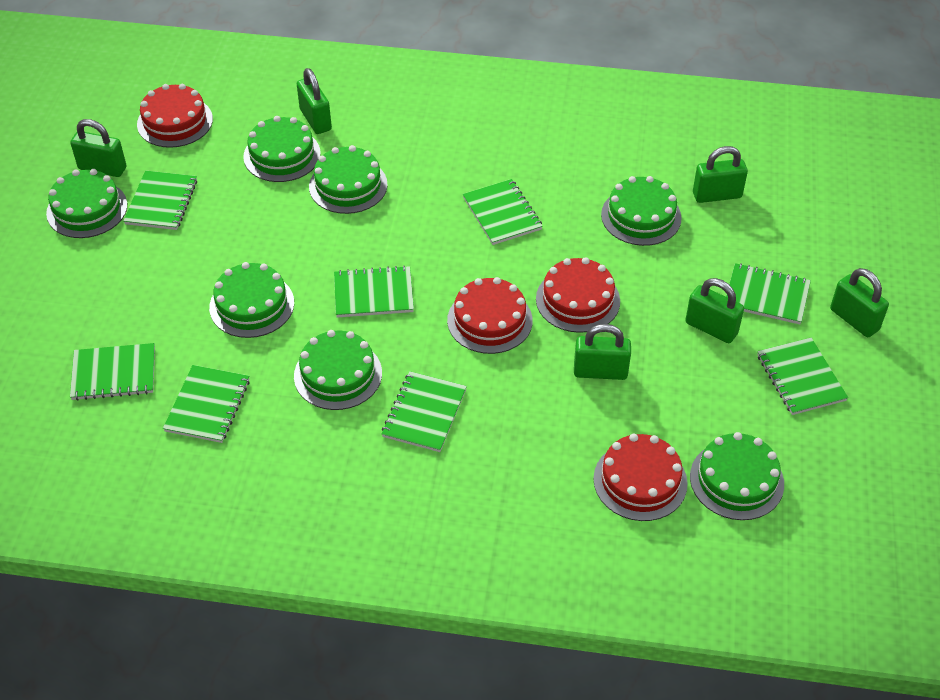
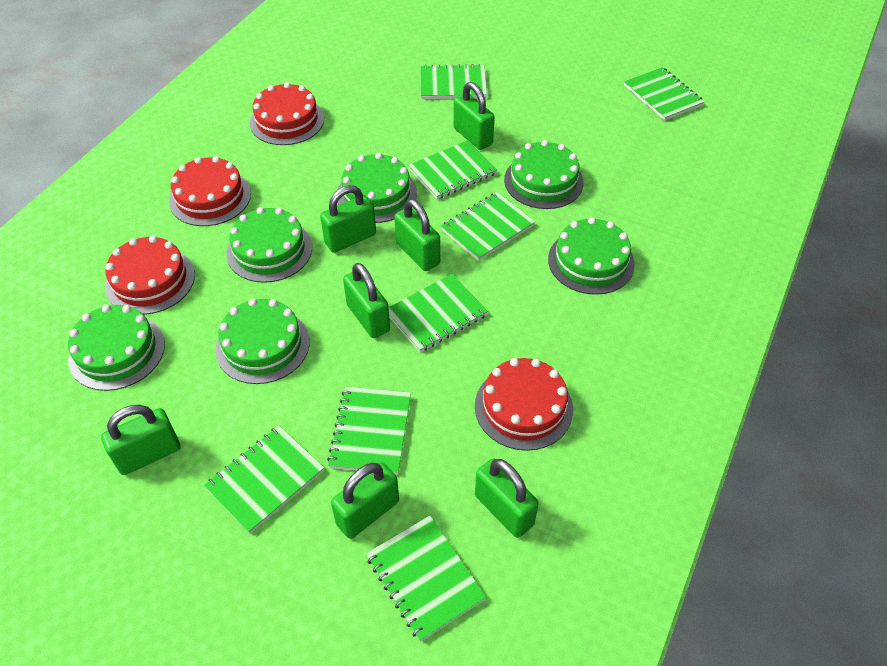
green cake: [46,169,127,238] [209,262,294,338] [243,116,321,182] [294,330,382,410] [309,145,388,214] [601,176,682,246] [690,432,784,520] = 7 -> [68,304,165,391] [215,299,310,384] [226,207,312,283] [338,153,417,223] [504,140,584,209] [548,217,635,295] = 6
green padlock: [70,119,126,177] [297,68,332,134] [574,324,631,380] [685,278,744,343] [693,146,748,203] [830,268,889,337] = 6 -> [101,405,181,475] [320,185,376,253] [331,463,399,539] [343,263,390,338] [394,199,440,271] [453,82,495,150] [475,458,539,538] = 7

